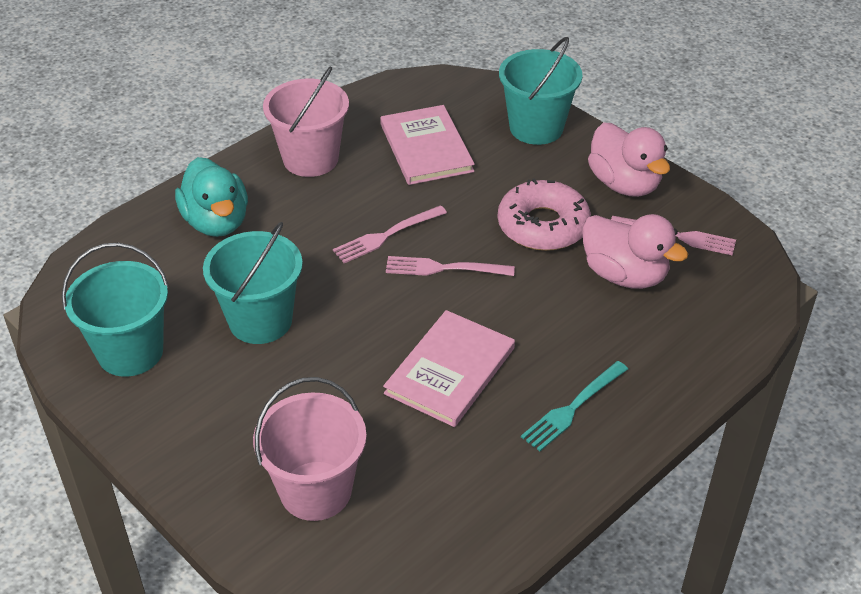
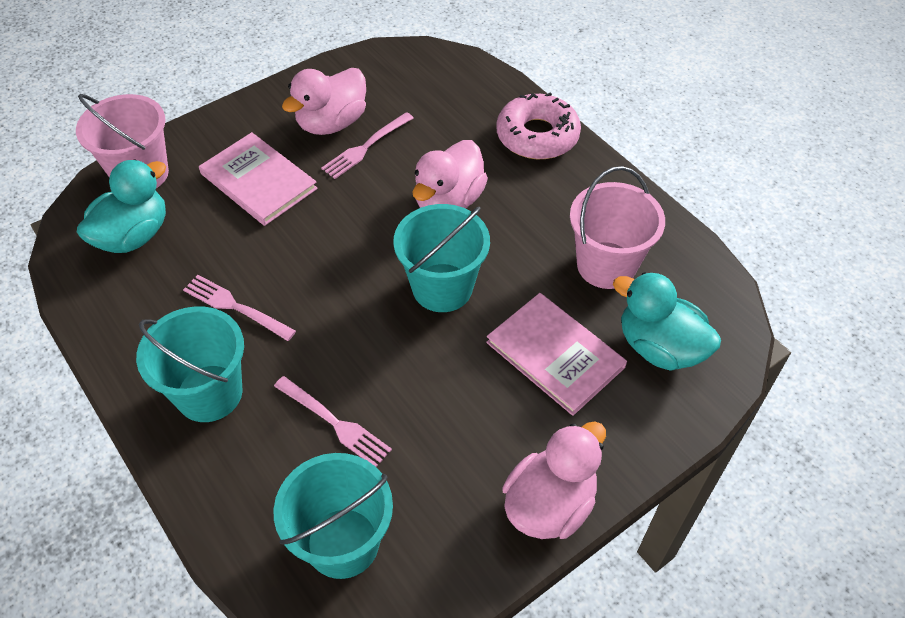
pink duck: [582,214,688,289] [588,122,670,197] = 2 -> [282,68,366,135] [412,140,488,209] [502,421,606,539] = 3
turquoise duck: [175,157,248,237] = 1 -> [77,159,166,253] [613,272,721,371] = 2
turquoise fork: [521,361,628,451] = 1 -> none = 0

